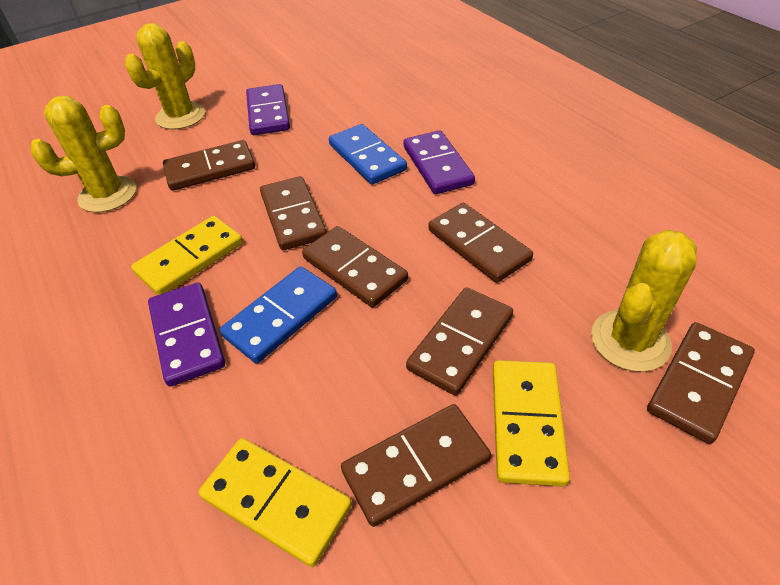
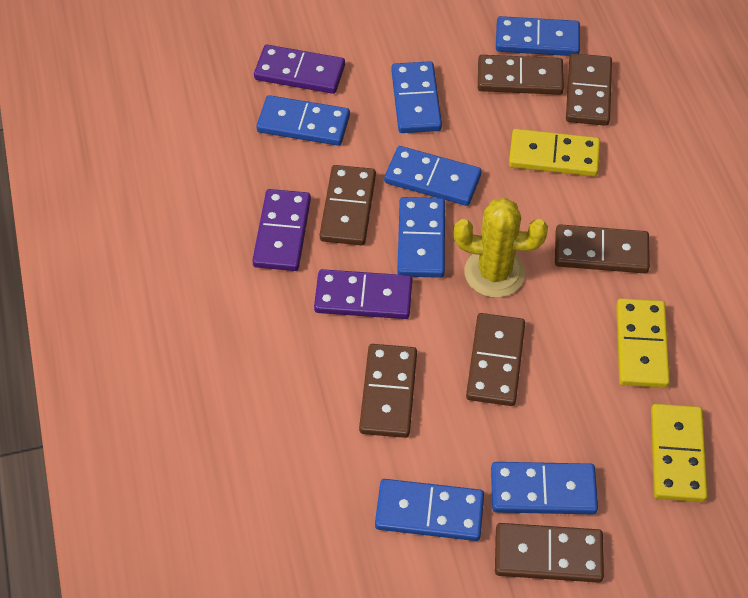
blue domino: [220,266,337,363] [329,124,407,184] = 2 -> [256,95,350,146] [375,479,484,541] [384,146,482,206] [391,61,442,133] [397,197,445,278] [491,462,598,514] [496,16,580,56] = 7
yellow cactus: [31,96,136,213] [125,23,205,130] [591,230,697,372] = 3 -> [454,198,548,298] = 1

